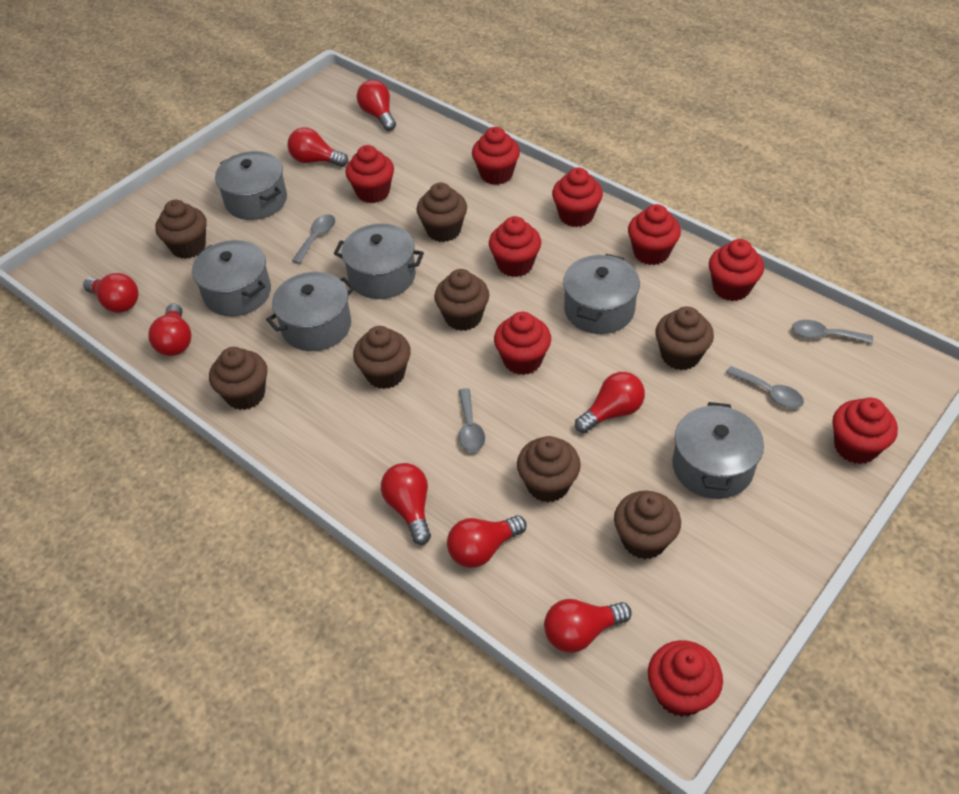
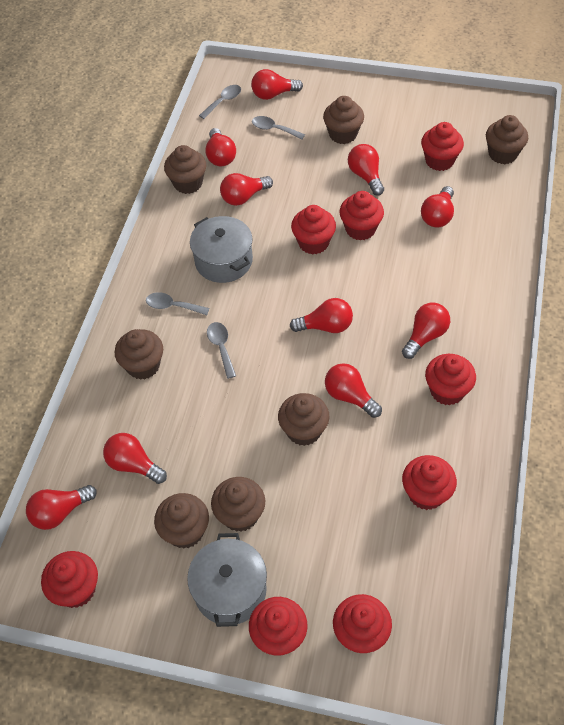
brown cupcake: [155,200,207,259] [209,347,267,410] [353,326,411,389] [417,182,467,242] [434,269,489,331] [517,436,581,502] [614,491,681,559] [655,306,714,370] = 8 -> [115,329,163,380] [154,493,209,549] [164,145,206,194] [211,477,265,532] [278,393,330,446] [323,96,364,144] [486,115,528,164] = 7
grey pot: [192,240,271,316] [215,151,287,220] [266,272,355,351] [334,223,424,299] [563,254,640,334] [672,402,764,499] = 6 -> [187,533,267,627] [190,216,253,283] = 2
red cupcake: [346,145,394,203] [472,127,520,185] [489,216,541,277] [494,312,551,375] [552,168,603,227] [628,204,681,265] [648,640,723,717] [709,239,764,301] [832,398,898,464] = 9 -> [41,551,98,608] [249,597,307,656] [291,205,336,254] [333,594,392,653] [339,191,384,240] [402,455,457,510] [421,122,464,171] [425,354,476,405] = 8
red light bulb: [83,273,138,313] [148,304,192,356] [288,127,348,167] [357,80,396,131] [381,463,431,545] [447,515,527,568] [544,599,632,653] [575,372,645,433] = 8 -> [26,485,96,530] [103,433,167,484] [205,128,236,166] [220,173,273,206] [251,69,303,100] [290,298,353,333] [325,363,382,418] [348,144,384,196] [402,303,450,359] [421,186,454,227] = 10

